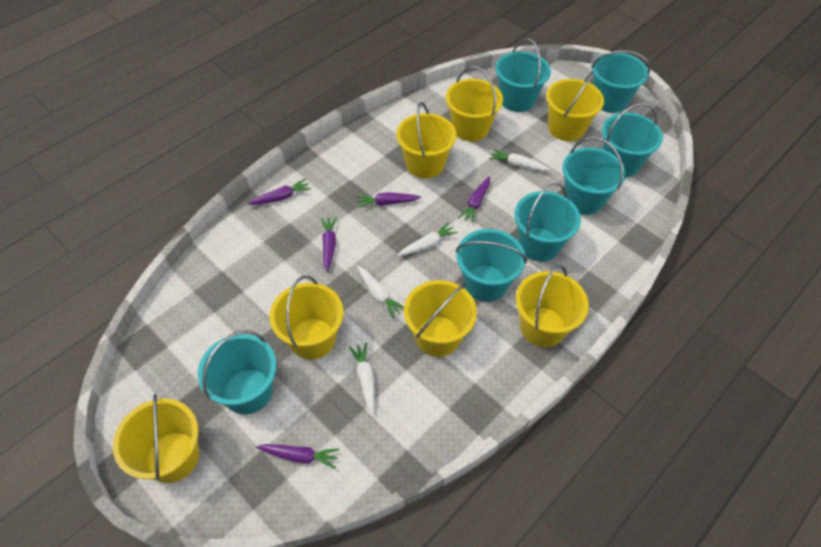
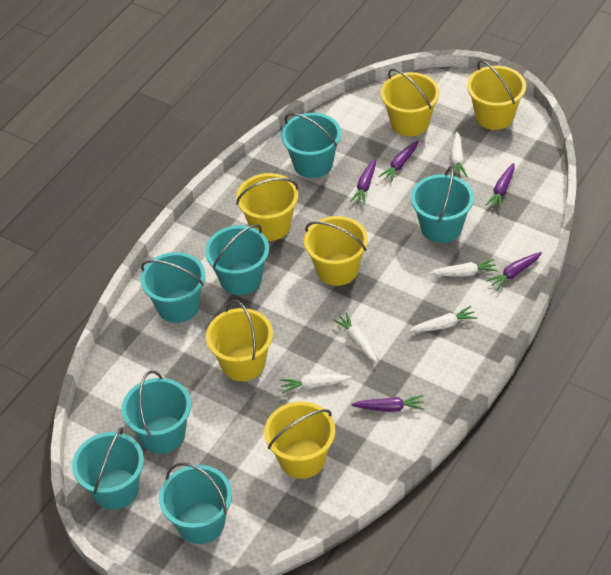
white carrot: [349,342,375,414] [358,266,404,318] [397,222,458,256] [489,149,551,171] = 4 -> [280,374,352,393] [333,312,378,363] [409,306,477,332] [429,259,498,277] [451,132,467,177] = 5
yellow bucket: [113,394,199,483] [270,276,344,360] [397,102,456,178] [404,280,477,357] [446,66,503,141] [516,265,589,347] [546,71,604,141] = 7 -> [206,300,273,381] [236,173,299,241] [264,401,335,479] [304,216,368,286] [381,69,440,137] [467,60,526,130] = 6

